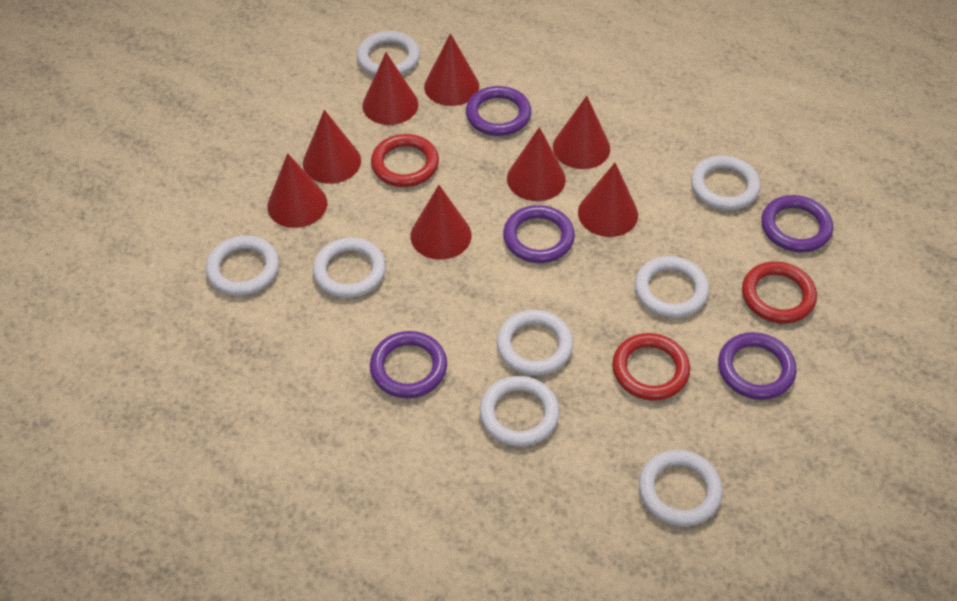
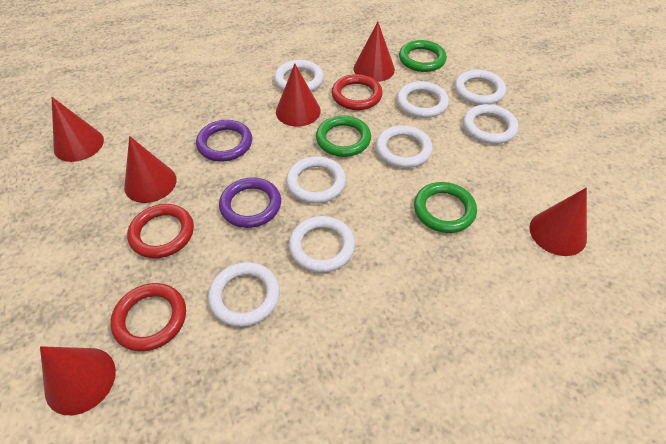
green ring: none = 0 -> [316,115,371,157] [399,40,447,72] [414,182,477,233] = 3
purple ring: [370,331,447,398] [466,86,531,136] [503,205,575,263] [718,332,796,400] [761,195,833,252] = 5 -> [196,120,252,162] [219,177,281,228] = 2
red cone: [267,153,328,228] [303,110,361,184] [362,52,418,125] [410,185,471,260] [424,33,479,106] [507,127,566,201] [553,96,610,169] [578,163,638,237] = 8 -> [40,346,116,415] [52,97,104,162] [124,136,177,203] [276,63,321,127] [353,22,395,82] [530,188,587,256] = 6

